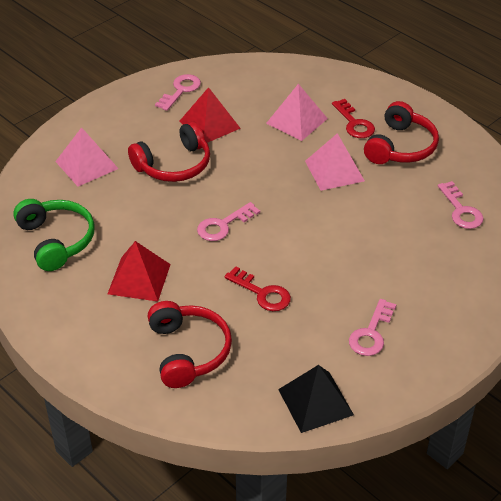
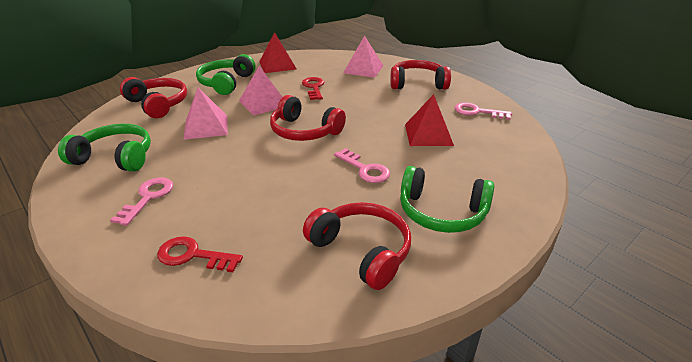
black pyramid: [278,365,354,433] = 1 -> none = 0
green headphones: [13,199,95,271] = 1 -> [58,124,151,172] [196,54,255,95] [400,166,494,233] = 3
pink key: [155,74,201,111] [197,202,260,241] [349,299,397,356] [438,181,484,229] = 4 -> [110,178,173,226] [334,148,390,183] [454,102,512,120] = 3
red headphones: [128,121,210,182] [148,301,232,388] [364,101,439,164] = 3 -> [120,77,187,118] [270,95,346,141] [303,202,411,290] [390,60,451,89] = 4

